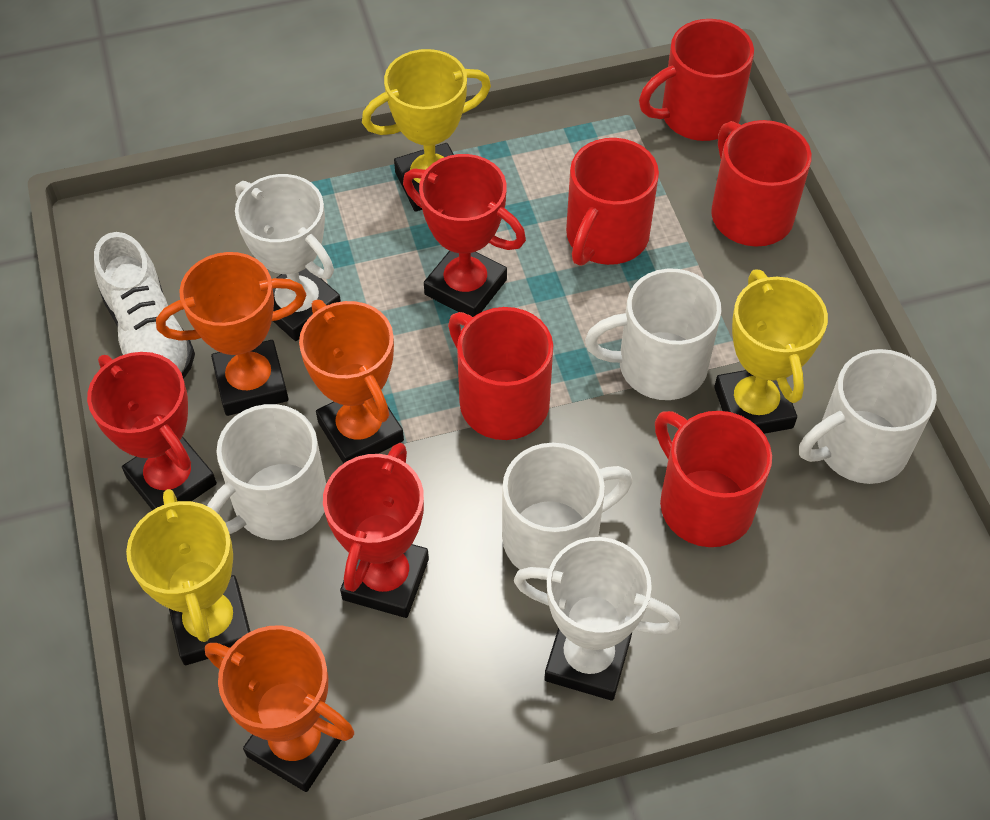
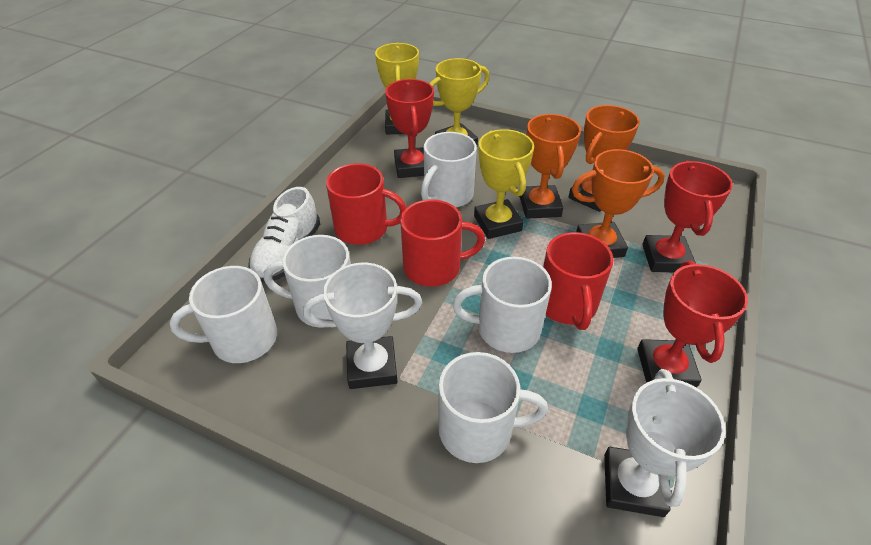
red mug: [448,307,553,440] [566,138,659,266] [639,19,754,141] [655,411,772,547] [711,120,811,247] = 5 -> [326,163,406,245] [400,200,485,287] [543,232,614,330] = 3
white mug: [207,404,326,540] [502,443,633,580] [585,269,721,400] [799,349,937,484] = 4 -> [170,266,277,363] [264,235,351,328] [421,132,477,208] [438,352,548,463] [453,257,552,353] = 5

